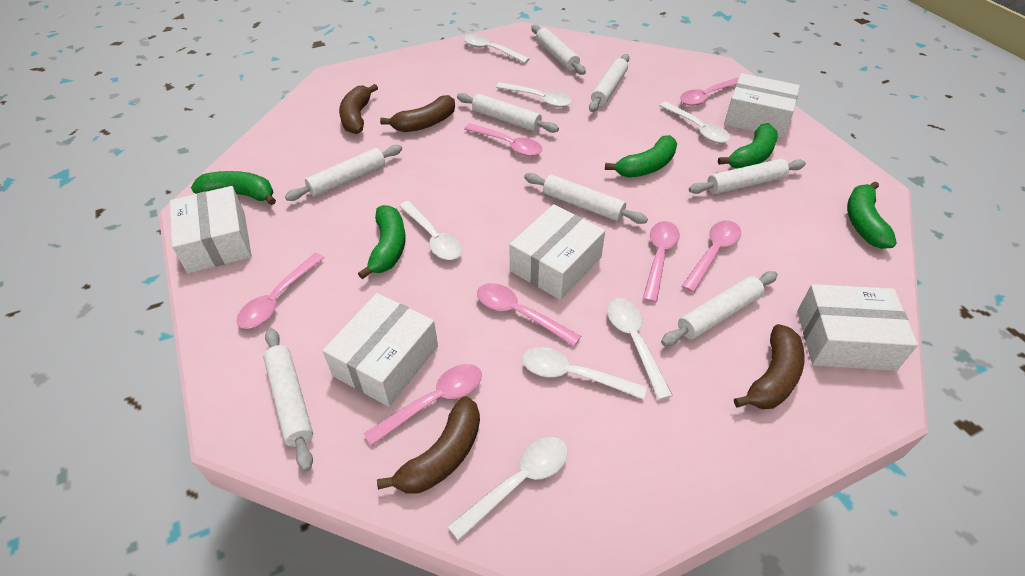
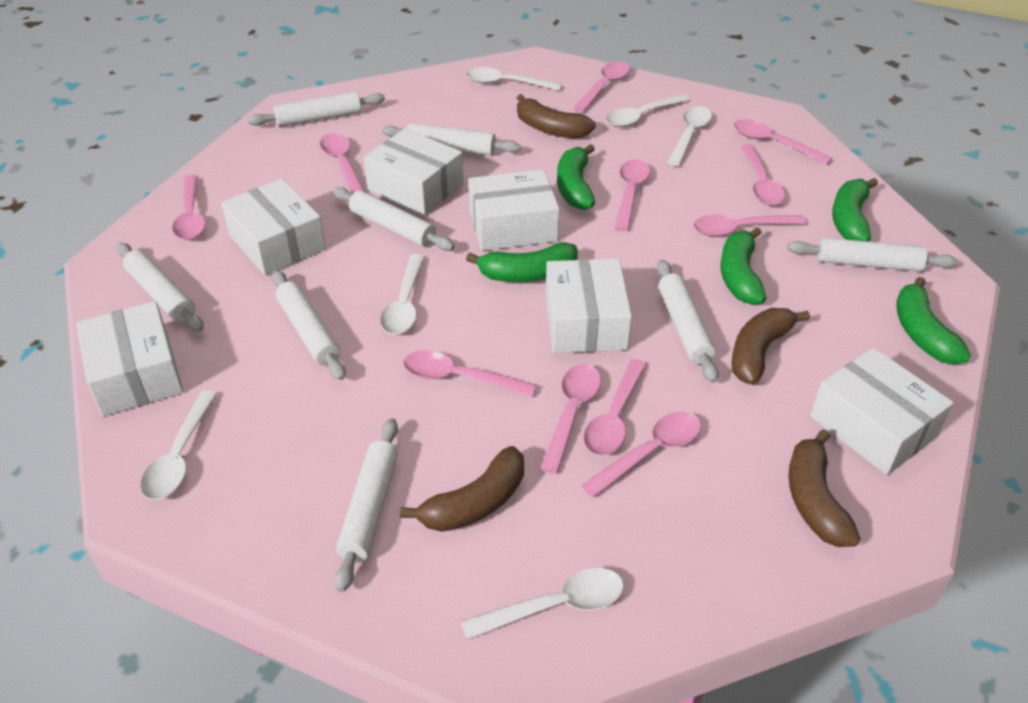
pink spoon: [237,253,324,329] [363,364,482,446] [464,123,542,156] [477,283,581,346] [643,221,680,303] [680,78,739,106] [681,221,741,293] = 7 -> [172,175,206,240] [320,133,365,194] [403,350,537,397] [540,364,601,474] [573,61,630,112] [582,412,701,497] [584,359,647,456] [614,159,650,231] [693,215,806,237] [734,119,832,165] [741,144,785,206] = 11
white box: [170,186,252,274] [322,293,438,407] [510,204,605,300] [724,73,800,138] [797,284,918,371] = 5 -> [76,301,183,416] [221,179,326,275] [364,128,464,215] [469,169,559,251] [546,259,632,353] [810,347,954,475] = 6
white spoon: [399,201,462,260] [447,437,568,541] [464,34,530,63] [495,82,572,107] [522,347,647,399] [607,298,673,400] [659,102,730,143] = 7 -> [140,390,217,500] [380,254,425,335] [461,568,624,640] [466,67,562,91] [606,94,689,127] [667,106,712,166] = 6

